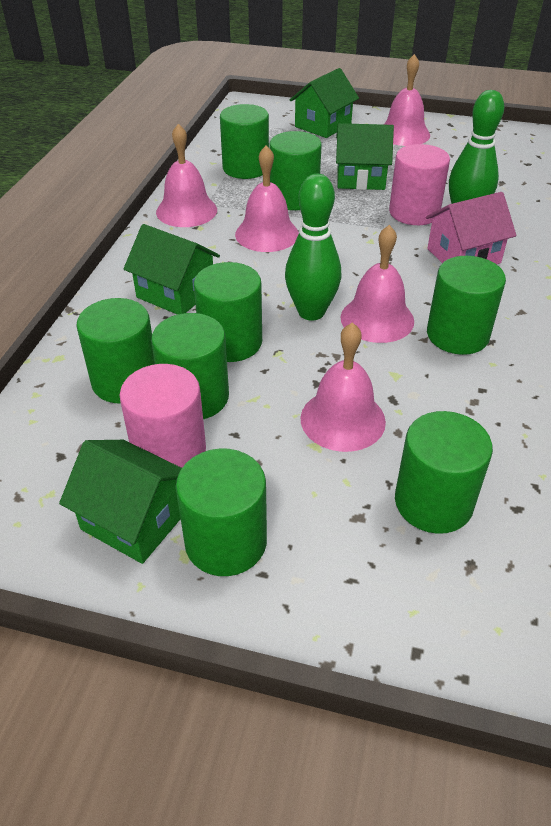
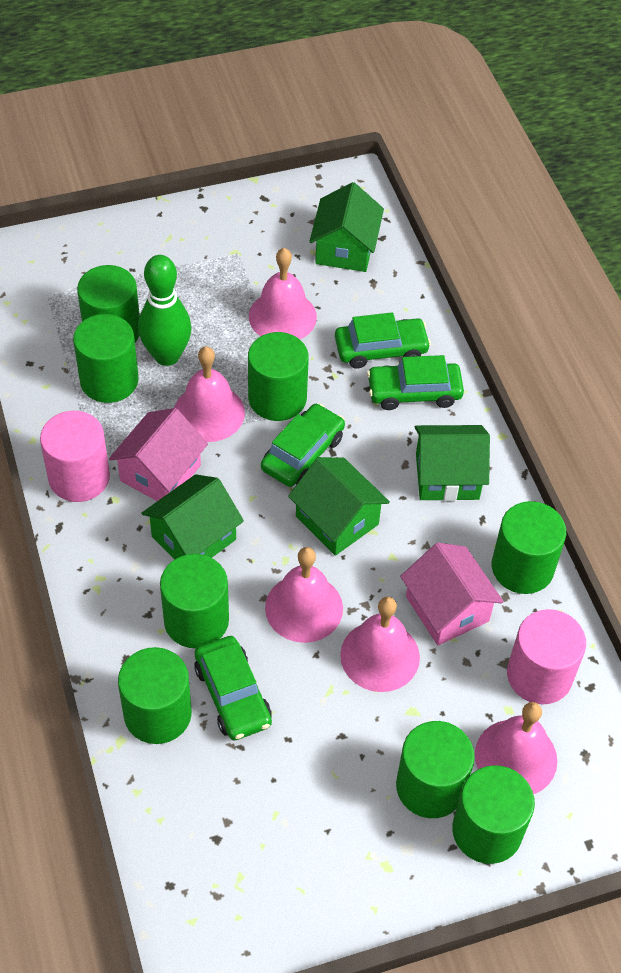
green bowling pin: [285,174,341,321] [449,90,504,204] = 2 -> [138,255,192,366] = 1
green car: none = 0 -> [195,636,272,740] [261,403,345,487] [335,312,431,369] [367,355,464,410] = 4
pink house: [426,192,516,264] = 1 -> [109,408,208,501] [400,543,504,645] = 2

